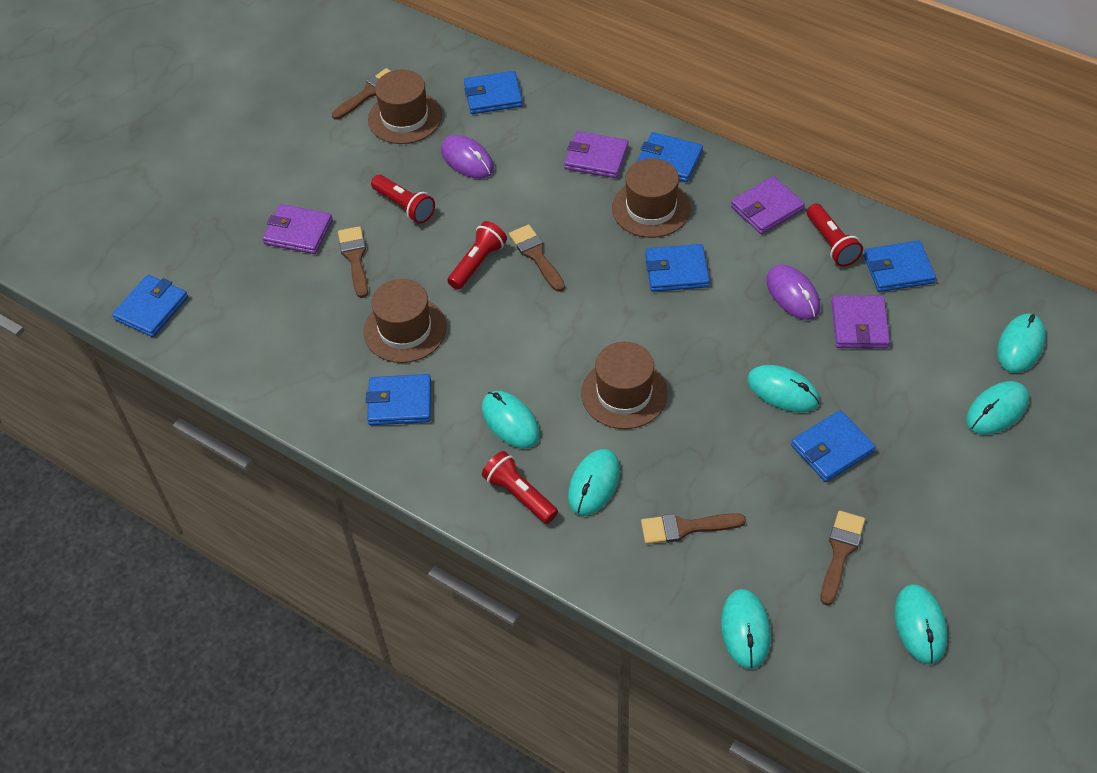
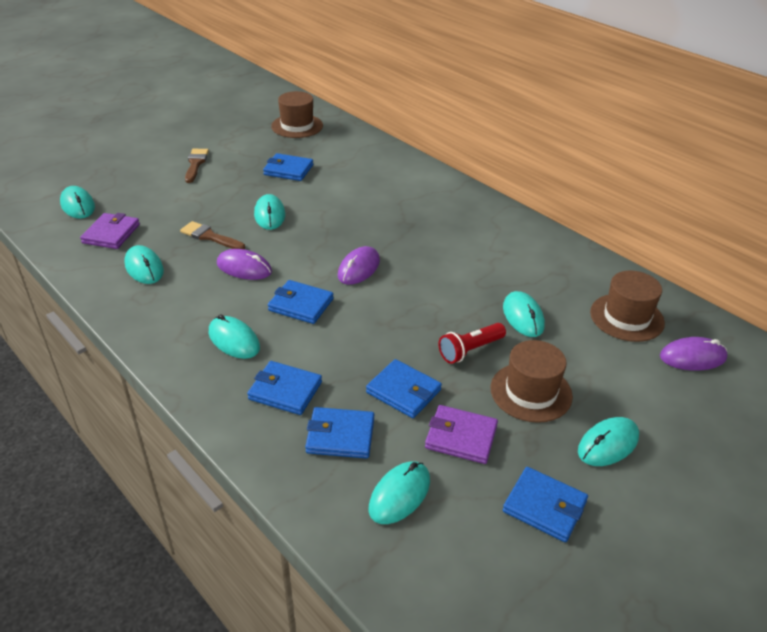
blue wallet: [112,275,188,337] [366,374,431,425] [464,71,523,114] [637,132,703,182] [645,244,710,292] [791,410,876,482] [863,240,936,292] = 7 -> [247,361,322,415] [263,153,313,181] [268,280,334,324] [305,407,374,459] [366,359,442,418] [503,467,588,542] = 6
brown brush: [332,68,391,120] [338,226,368,298] [509,224,565,292] [641,513,746,544] [821,511,865,606] = 5 -> [180,221,245,249] [185,149,209,183] = 2
brown hat: [364,279,447,363] [368,70,442,144] [581,342,668,429] [612,158,691,238] = 4 -> [271,91,323,138] [491,340,573,423] [590,271,665,342] = 3
purple mouse: [441,135,494,179] [766,265,820,320] = 2 -> [217,249,272,280] [338,246,380,285] [660,337,728,371] = 3
purple wallet: [262,204,333,254] [564,131,629,178] [731,176,805,234] [832,295,890,348] = 4 -> [80,213,140,249] [425,405,498,464] = 2
red flashlight: [371,175,435,224] [447,221,507,290] [482,451,558,524] [807,204,863,267] = 4 -> [439,323,506,364] = 1

